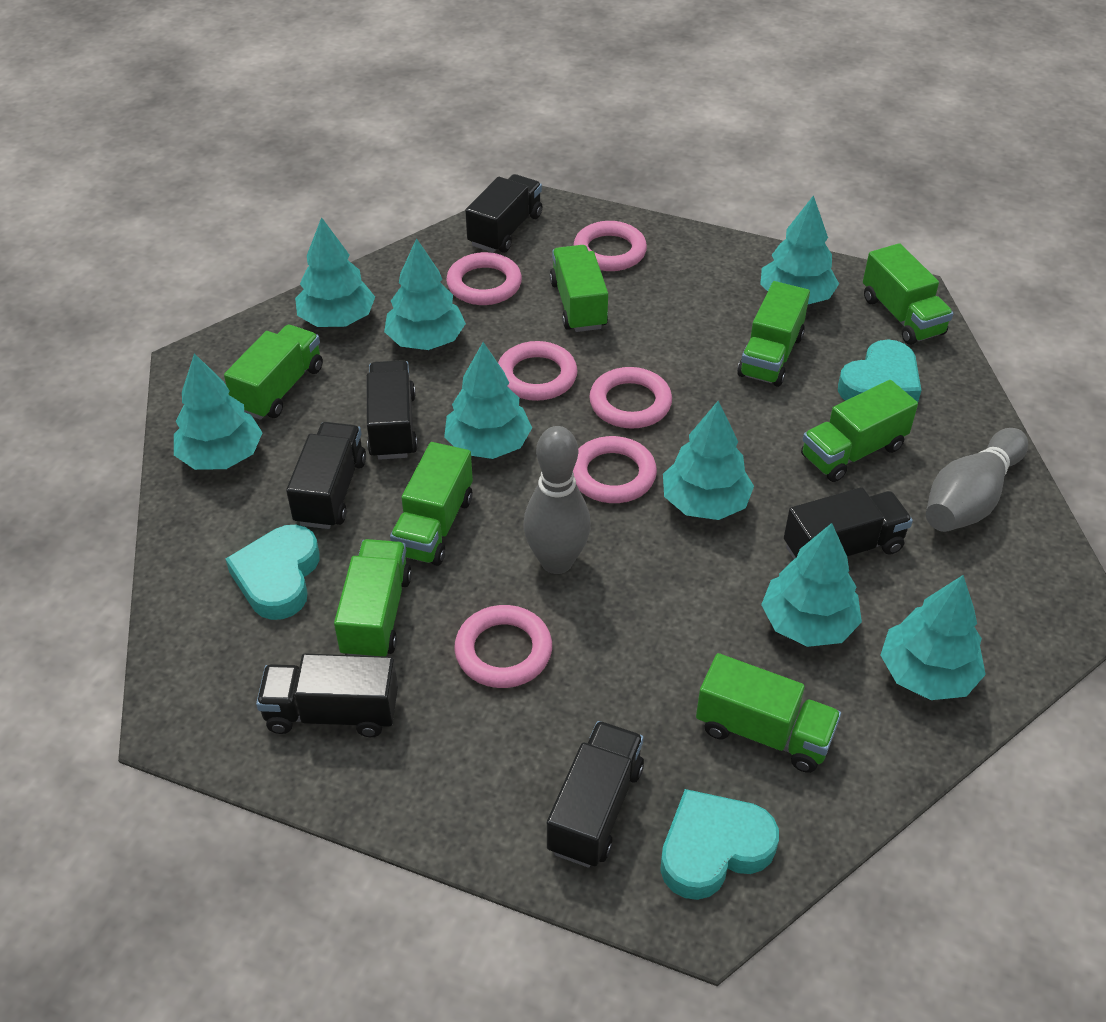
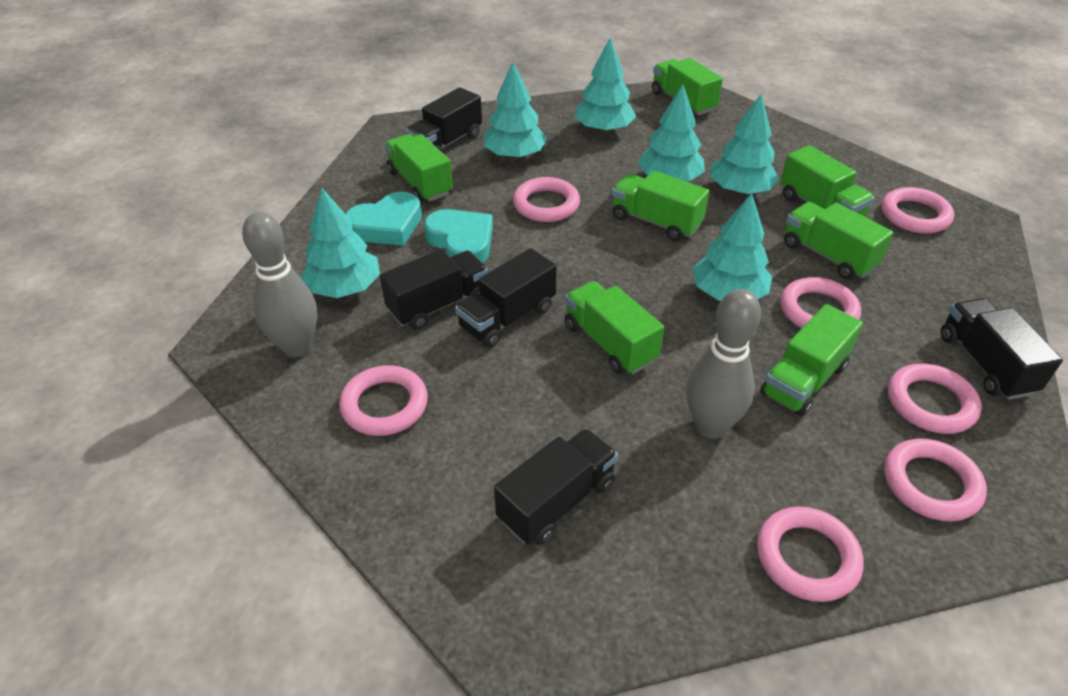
black truck: [256,653,398,737] [286,422,366,529] [367,360,418,460] [465,174,542,253] [547,721,644,868] [784,487,913,559] = 6 -> [380,249,488,330] [406,87,482,153] [455,248,557,348] [494,428,618,545] [941,298,1063,400] = 5
green truck: [224,325,323,420] [334,539,412,656] [390,442,473,566] [550,245,608,332] [696,653,841,773] [737,281,810,387] [801,380,918,482] [863,243,953,345] = 8 -> [385,134,453,202] [565,281,664,374] [612,171,709,241] [652,58,723,115] [760,304,863,417] [780,145,874,217] [784,202,893,279] = 7
pink ring: [446,252,522,305] [454,605,552,688] [498,341,578,401] [573,221,647,271] [573,436,657,503] [589,367,672,429] = 6 -> [339,365,428,436] [513,177,580,222] [757,507,863,602] [781,277,861,328] [882,187,954,233] [884,438,987,521] [888,363,982,434] = 7
turquoise heart: [226,525,320,620] [660,789,779,900] [838,339,922,402] = 3 -> [346,192,422,246] [424,209,493,263] = 2
turquoise tree: [174,353,263,470] [295,217,375,327] [384,238,466,350] [444,342,532,459] [663,401,754,520] [760,195,839,304] [761,523,862,647] [881,575,986,700] = 8 -> [300,188,380,298] [483,62,547,159] [574,38,636,133] [638,85,705,181] [692,193,772,301] [710,94,779,194] = 6

